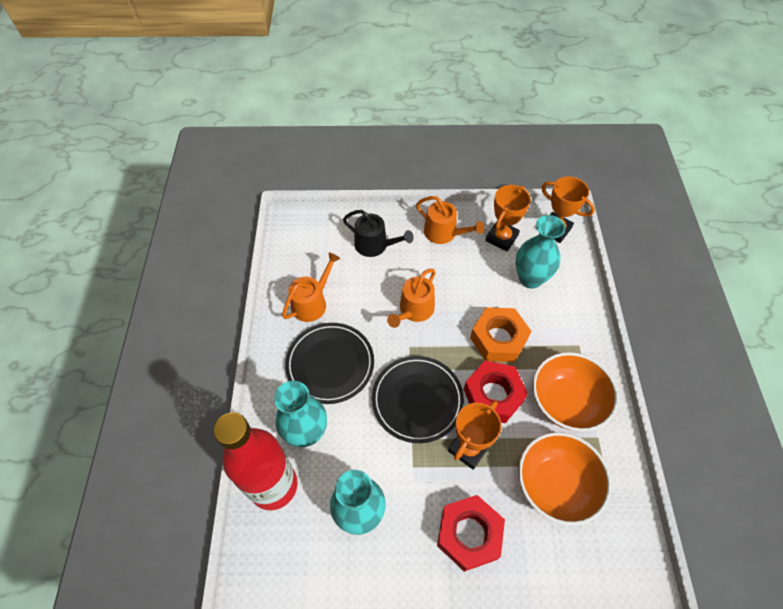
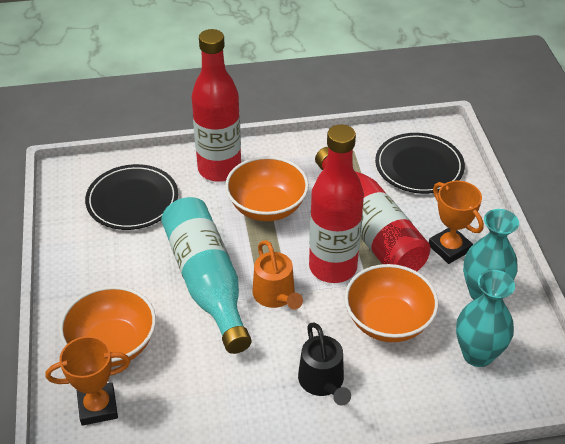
orange bowl: [518,432,611,525] [533,352,618,432] = 2 -> [59,286,156,367] [225,156,309,221] [345,264,438,342] = 3
orange nut: [470,307,531,362] = 1 -> none = 0
orange trophy: [448,400,501,470] [486,185,531,251] [542,176,595,243] = 3 -> [46,336,130,426] [429,181,484,264] = 2
orange watering can: [282,252,340,322] [387,269,436,328] [416,196,484,244] = 3 -> [253,240,303,310] = 1
red bottle: [213,412,298,510] = 1 -> [192,29,241,182] [309,124,364,283] [315,147,430,271] = 3
red nut: [437,495,505,572] [463,361,528,423] = 2 -> none = 0
turquoise bottle: none = 0 -> [161,197,251,354] = 1
turquoise vase: [274,381,327,447] [330,470,386,535] [516,215,565,289] = 3 -> [456,270,515,367] [463,209,519,300] = 2

